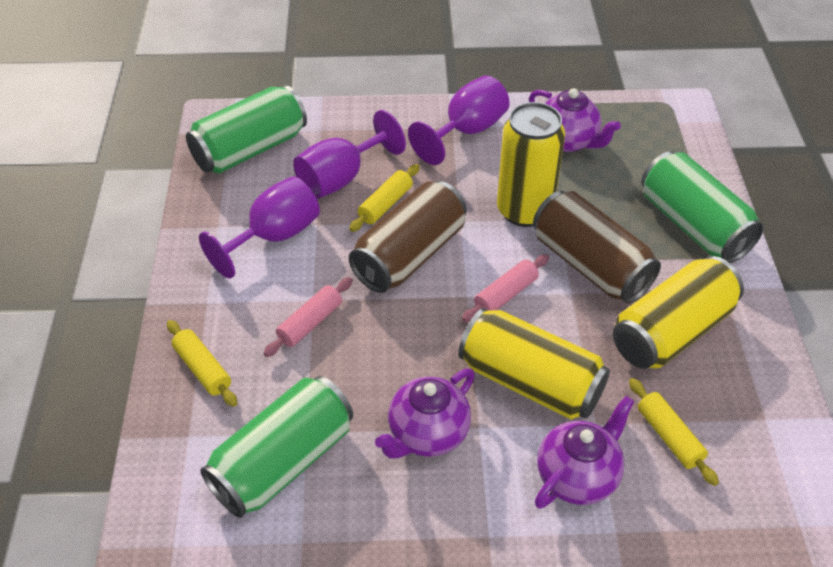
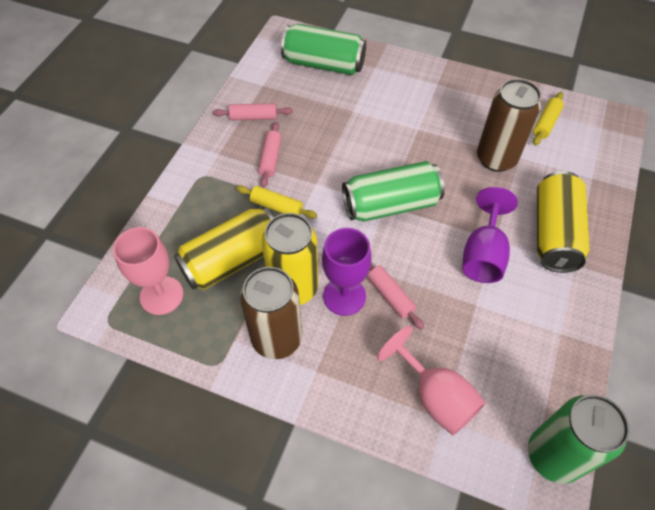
pink goblet: none = 0 -> [113,227,183,315] [377,326,486,435] = 2
pink rolling pin: [263,277,353,357] [462,254,549,322] = 2 -> [213,103,293,120] [258,122,282,188] [367,263,424,330] = 3
purple goblet: [199,176,320,278] [293,110,406,199] [408,75,510,165] = 3 -> [322,228,372,316] [462,187,518,283] = 2
purple teapot: [375,369,475,458] [529,88,621,152] [535,396,635,508] = 3 -> none = 0
yellow rolling pin: [167,320,238,407] [349,164,420,232] [629,378,719,486] = 3 -> [236,186,317,219] [533,92,564,145] = 2

